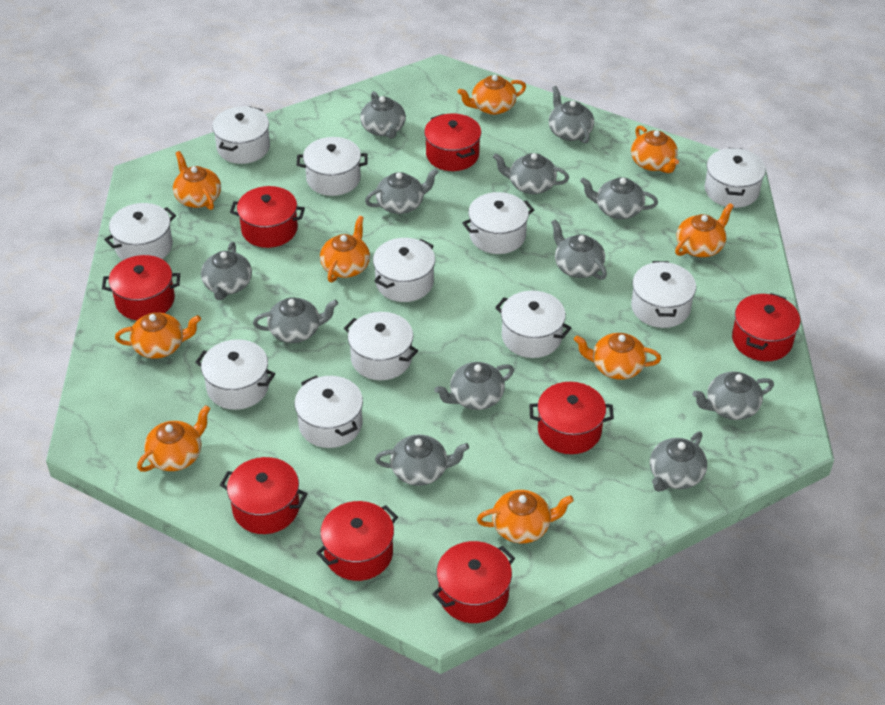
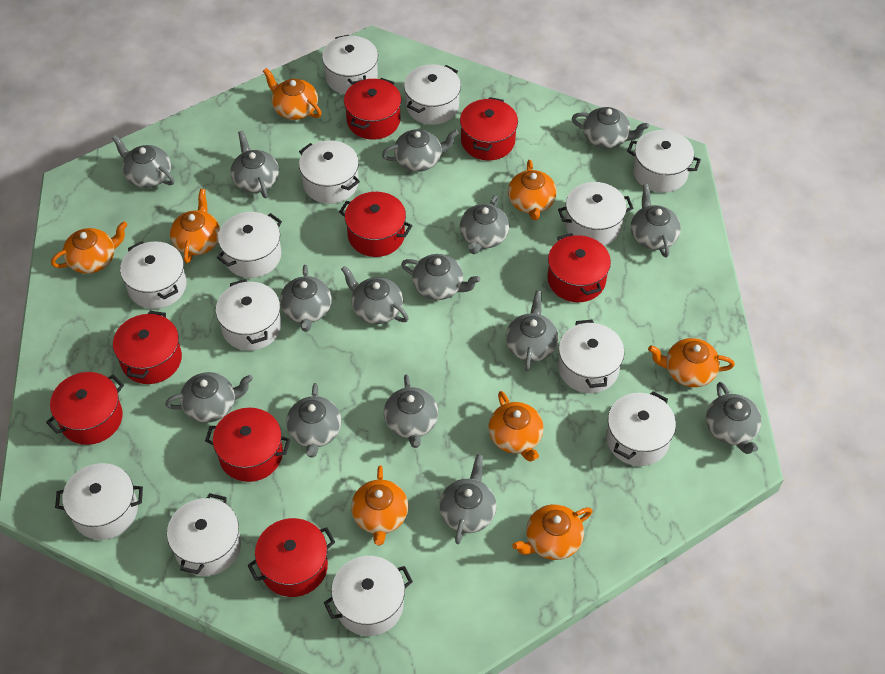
grey teapot: [201,242,252,300] [253,297,338,343] [360,91,406,139] [365,168,439,214] [375,434,469,486] [434,362,514,410] [493,153,569,194] [549,86,594,143] [551,219,607,280] [580,177,658,219] [650,432,707,492] [692,372,774,420] = 12 -> [112,135,174,188] [165,372,253,423] [231,131,279,198] [280,265,332,332] [286,383,341,458] [341,266,409,324] [382,129,459,172] [384,374,438,448] [401,254,480,300] [439,454,497,544] [460,195,509,254] [506,291,558,371] [572,107,649,149] [631,184,681,257] [706,382,762,454] = 15
orange teapot: [115,313,201,359] [137,405,211,472] [173,151,221,210] [320,215,370,282] [457,75,526,115] [477,490,574,543] [574,333,661,380] [631,125,679,173] [675,203,734,257] = 9 -> [51,221,128,274] [170,189,220,263] [263,68,322,120] [351,465,408,545] [488,391,544,462] [508,160,557,220] [512,504,592,560] [648,338,735,387] = 8
white pot: [104,203,176,260] [195,339,275,410] [212,106,270,164] [295,376,363,448] [297,137,368,196] [344,312,418,380] [373,238,435,302] [462,192,534,254] [495,290,571,358] [631,261,696,328] [705,148,766,208] = 11 -> [55,463,143,540] [120,241,187,309] [167,493,241,576] [216,279,281,351] [217,212,282,278] [299,140,360,204] [322,35,378,94] [324,556,413,636] [404,64,461,125] [558,182,633,246] [558,320,625,393] [606,391,676,466] [627,130,701,193] = 13

